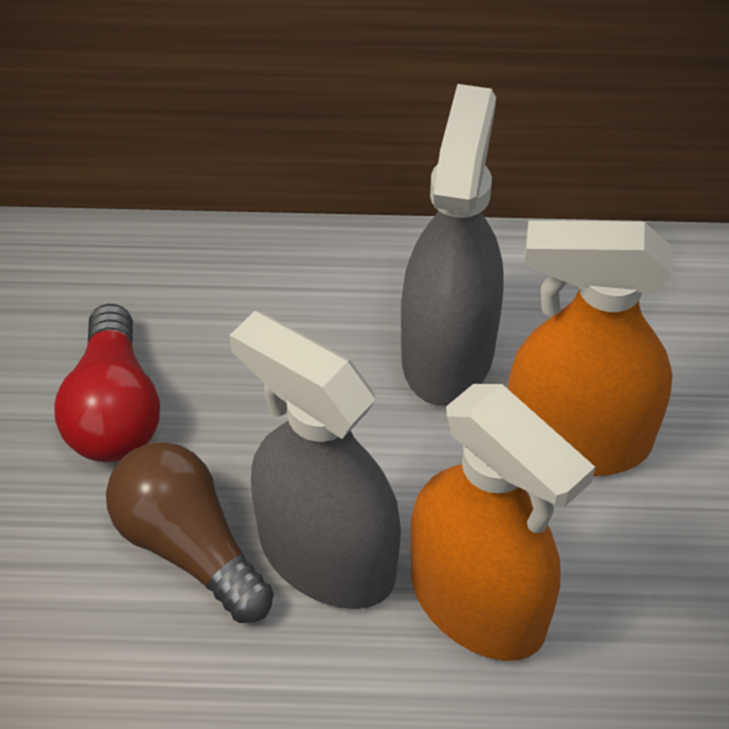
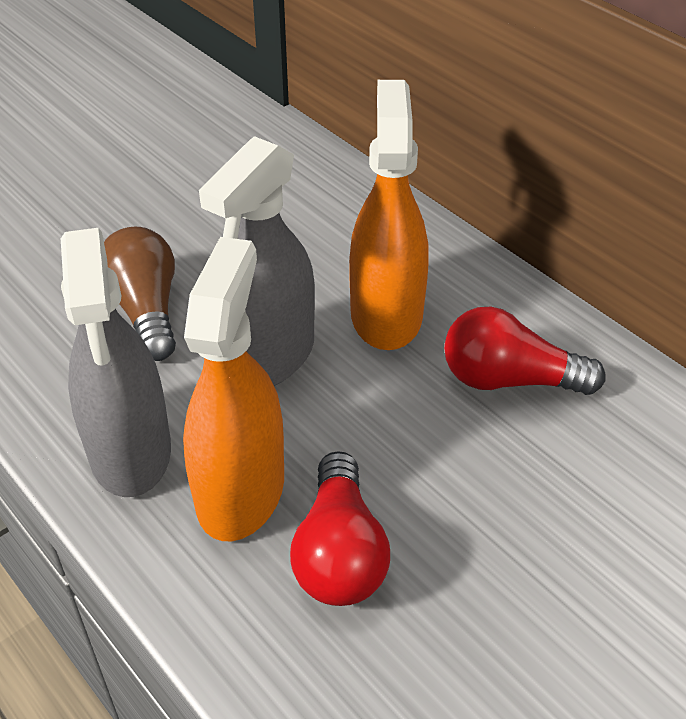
red light bulb: [55,304,160,462] = 1 -> [290,451,390,606] [444,307,605,395] = 2

